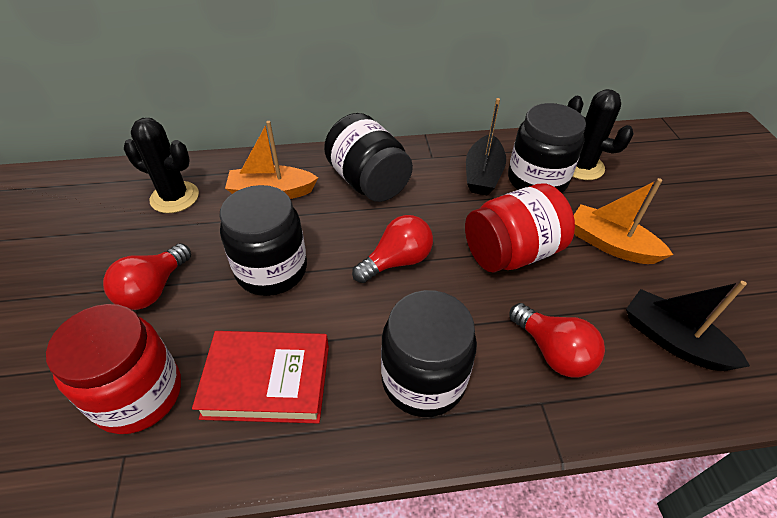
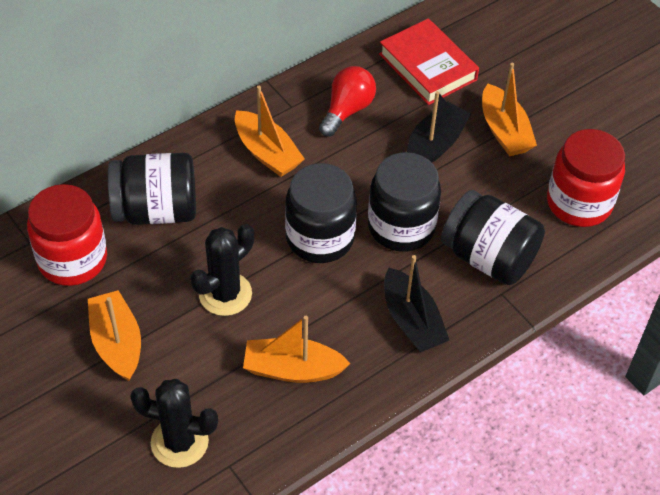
orange boat: [225,121,318,199] [574,178,673,264] = 2 -> [88,290,141,381] [235,86,305,177] [243,316,351,383] [482,63,537,156] = 4
red light bulb: [103,243,191,310] [352,215,433,283] [509,303,605,377] = 3 -> [319,66,376,137] = 1

